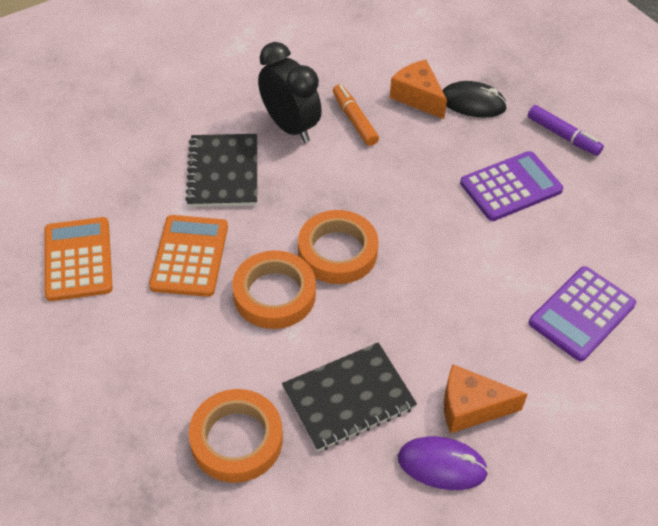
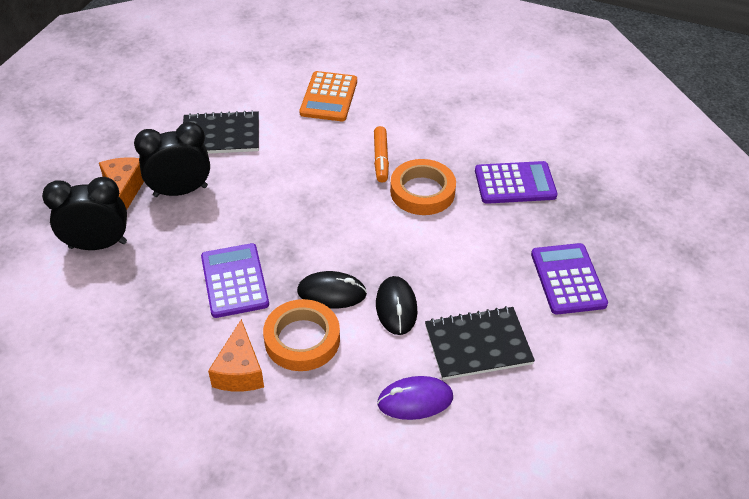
black clock: [258,42,322,143] = 1 -> [42,177,127,250] [134,122,210,197] = 2
black mouse: [442,81,507,118] = 1 -> [297,271,367,308] [376,276,417,335] = 2
orange calculator: [44,217,113,301] [149,215,228,297] = 2 -> [299,71,357,121] = 1
orange tape: [189,389,283,483] [232,250,316,329] [298,210,378,284] = 3 -> [263,299,340,371] [390,159,456,215] = 2
purple calculator: [460,151,563,221] [529,266,636,362] = 2 -> [201,243,269,318] [475,161,557,204] [531,243,608,315] = 3
purple marker: [528,105,604,156] = 1 -> none = 0

